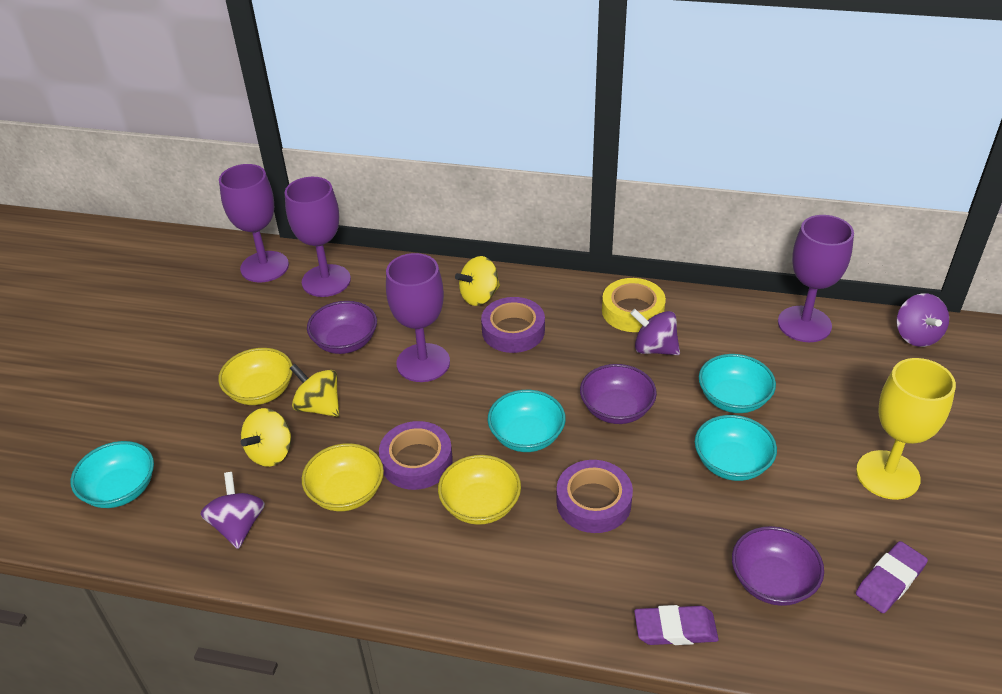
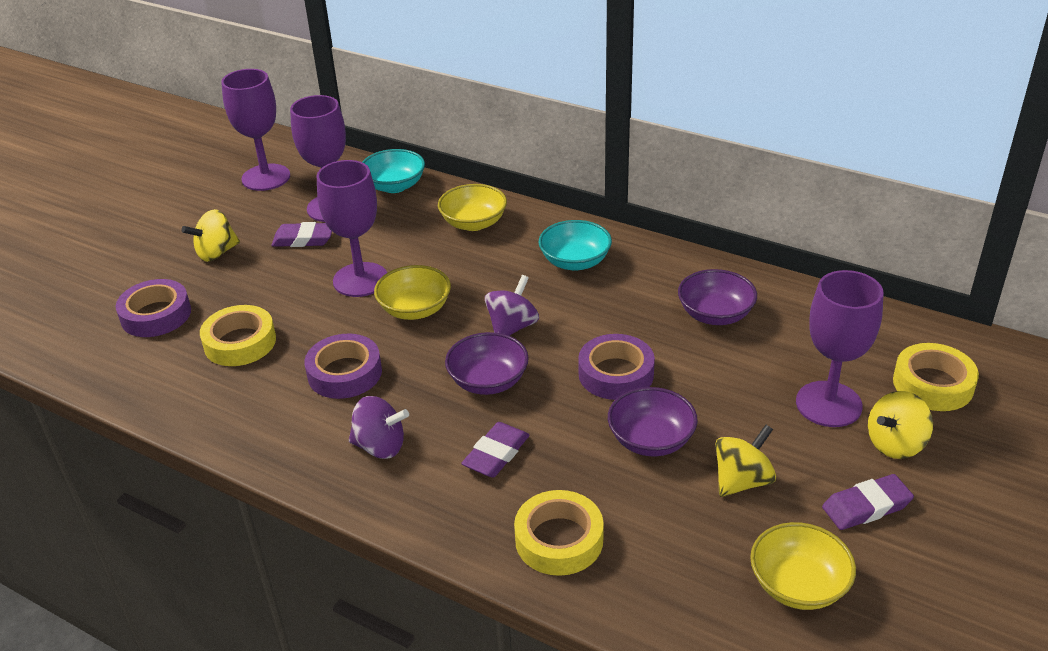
purple eraser: [634,605,719,645] [856,541,928,613] = 2 -> [271,222,332,247] [461,422,530,477] [822,474,914,530] = 3
purple spinning top: [200,472,265,549] [630,309,680,355] [896,293,949,347] = 3 -> [349,396,409,459] [485,275,539,336] = 2
turquoise bowl: [70,441,154,508] [488,390,566,452] [695,415,777,481] [699,354,776,413] = 4 -> [362,149,425,193] [538,220,612,271] = 2
yellow goblet: [856,358,956,500] = 1 -> none = 0
yellow tape: [602,278,666,332] = 1 -> [200,305,276,366] [514,490,604,576] [893,343,979,411] = 3

